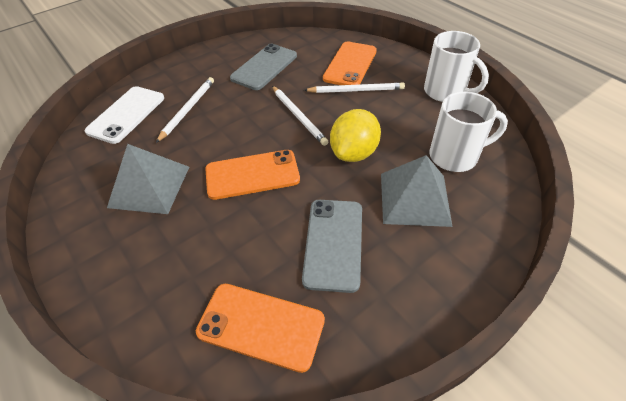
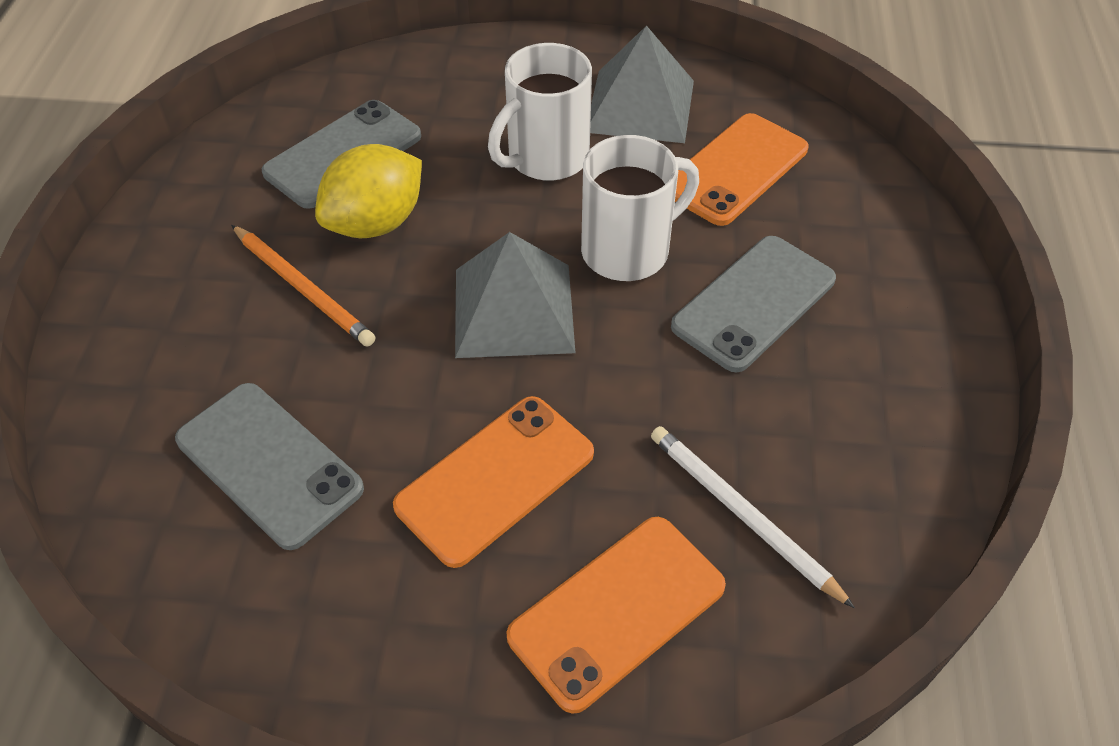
grey phone: [230,44,297,90] [302,200,362,293] = 2 -> [175,383,364,550] [262,100,421,209] [671,236,836,373] = 3
orange pencil: none = 0 -> [231,225,375,347] = 1
white pencil: [156,77,214,143] [272,86,328,146] [304,83,405,93] = 3 -> [651,426,855,608] = 1
white phone: [85,86,164,144] = 1 -> none = 0

